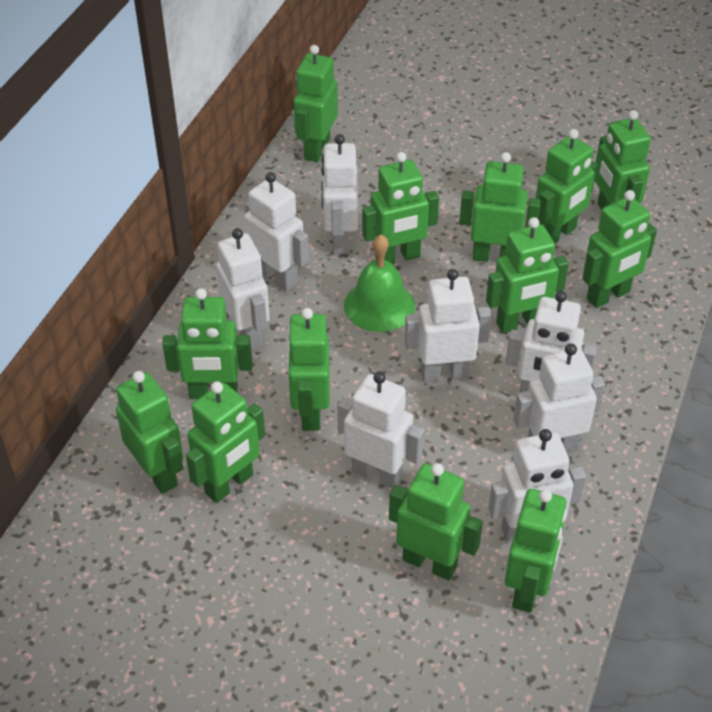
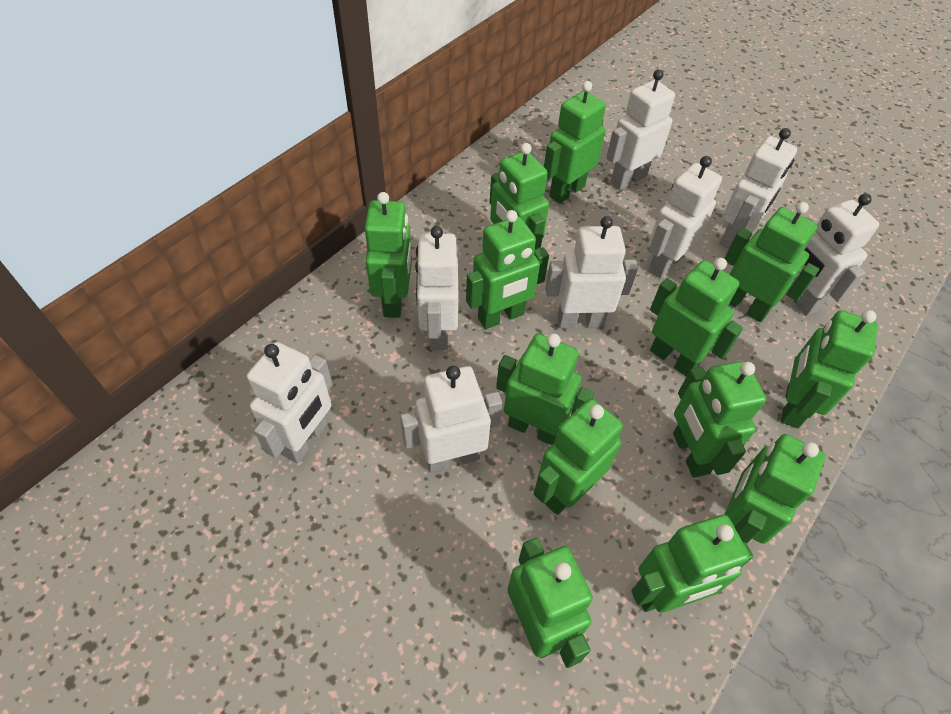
green bell: [344,234,415,332] = 1 -> none = 0

